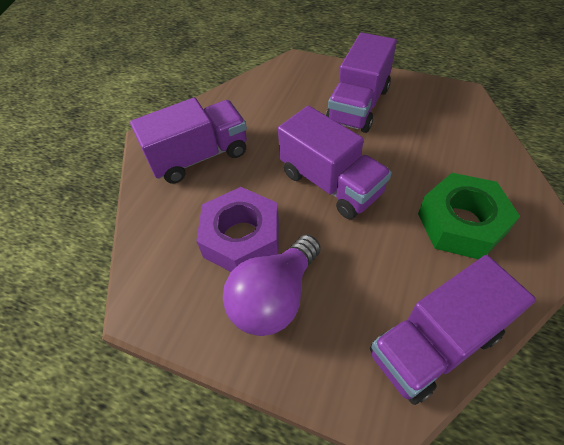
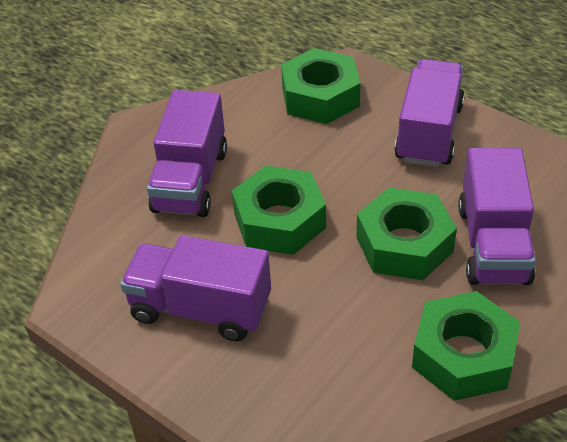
green nut: [418,173,520,259] = 1 -> [232,166,326,255] [281,48,361,124] [356,188,457,280] [412,291,520,401] = 4
purple light bulb: [223,235,321,336] = 1 -> none = 0
purple nut: [196,187,279,272] = 1 -> none = 0

